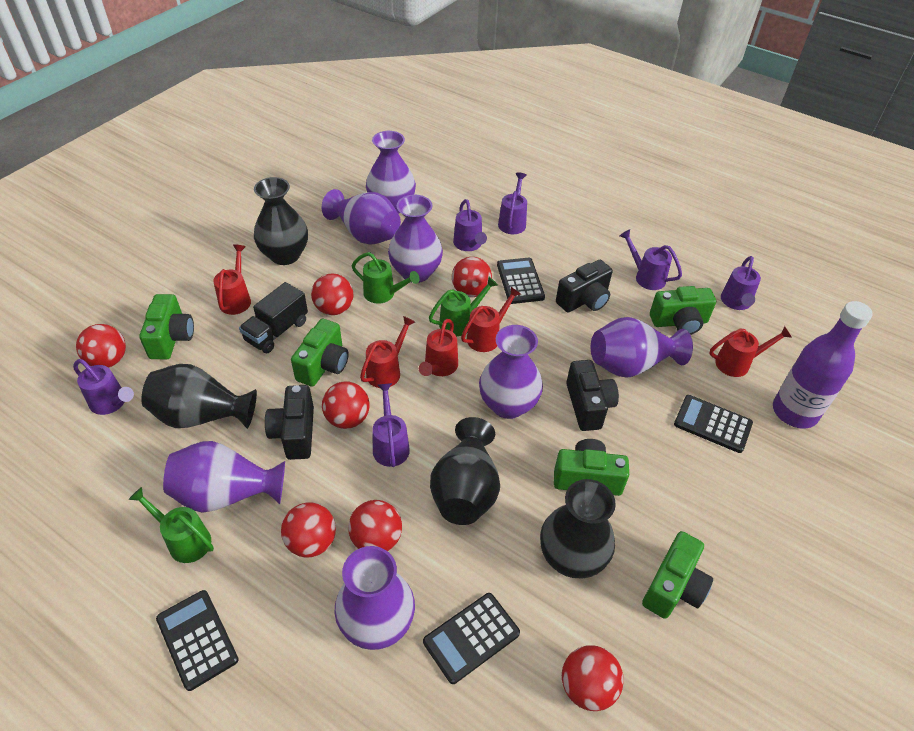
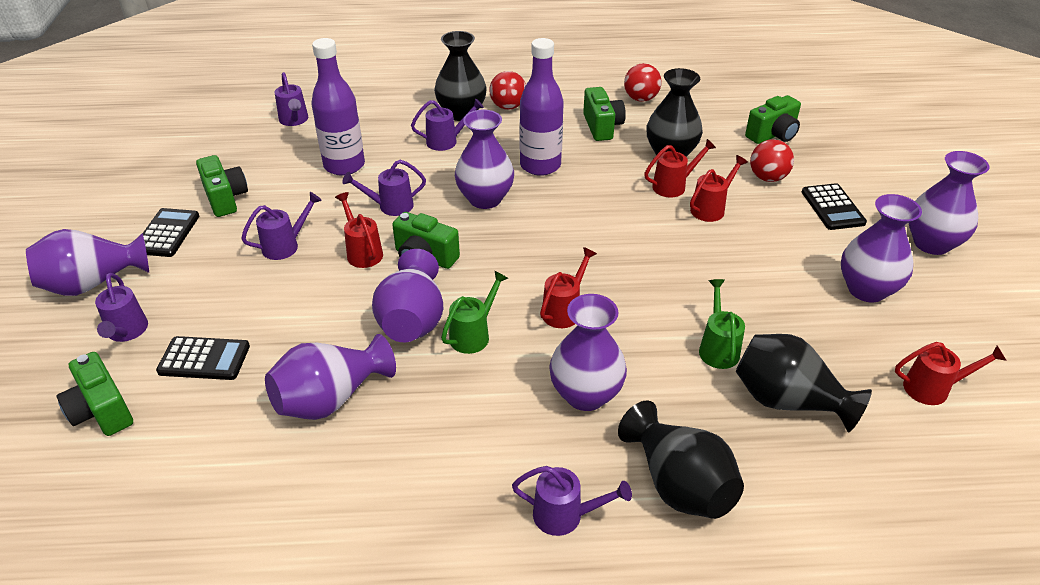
black calculator: [156,590,239,691] [423,593,520,684] [497,258,545,304] [674,395,753,453] = 4 -> [143,208,199,257] [156,336,250,380] [802,183,867,230] = 3
black camera: [265,385,314,460] [556,260,613,312] [566,360,619,431] = 3 -> none = 0
black truck: [239,282,308,353] = 1 -> none = 0
green watering can: [129,487,214,563] [351,252,420,304] [429,276,498,336] = 3 -> [441,271,508,354] [699,279,745,369] = 2
purple bottle: [773,301,873,429] = 1 -> [312,38,365,176] [520,38,564,176] = 2
red ball: [76,324,126,368] [281,502,336,558] [311,273,353,315] [322,382,370,429] [348,500,402,551] [452,257,492,297] [562,645,624,711] = 7 -> [489,71,526,110] [624,63,662,102] [750,139,794,182] = 3

